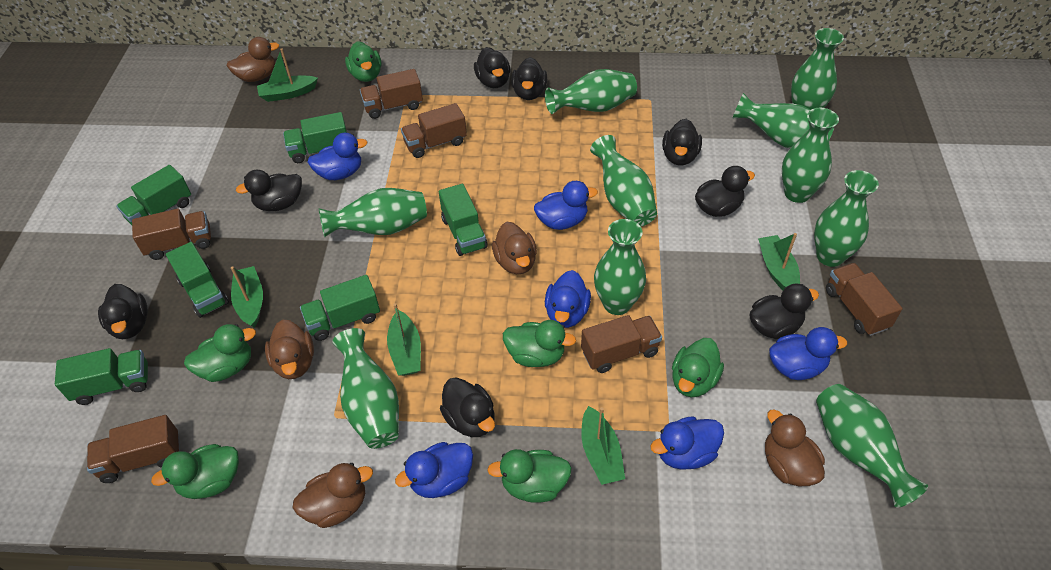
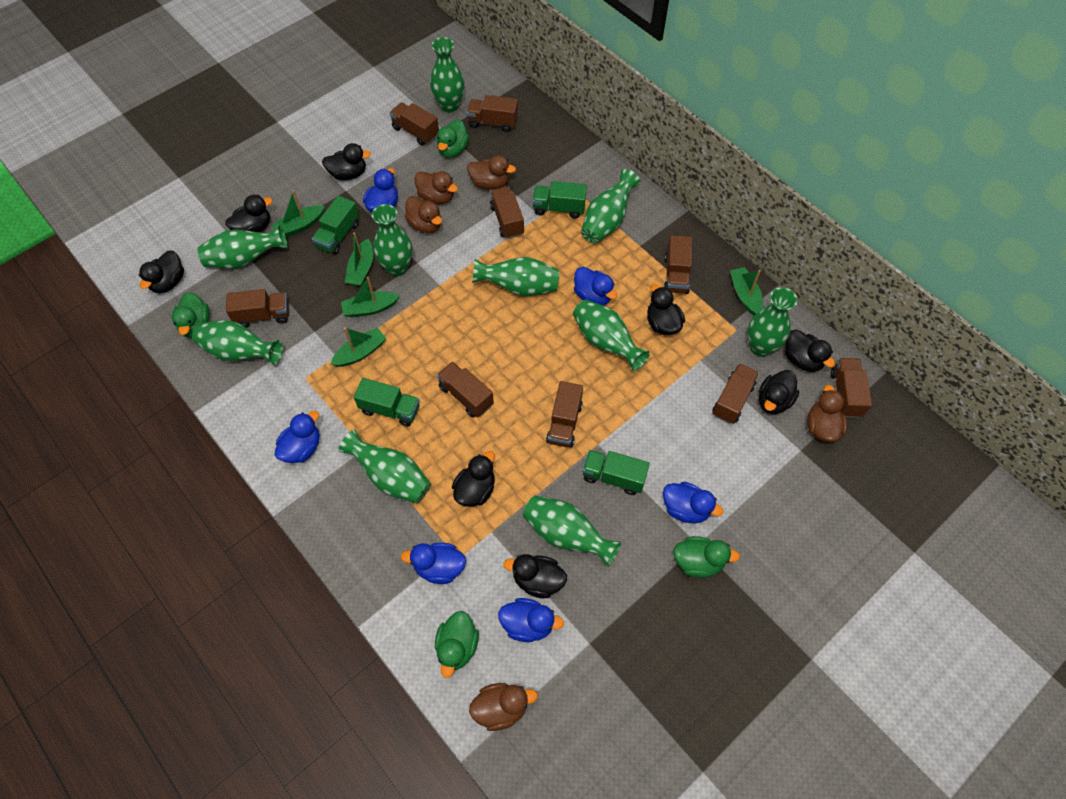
brown truck: [87,415,180,483] [132,209,211,260] [360,69,423,119] [401,103,467,158] [581,315,662,373] [826,263,903,336] = 6 -> [226,289,289,328] [389,102,439,146] [437,361,494,417] [467,95,518,132] [490,187,524,239] [546,381,583,448] [664,235,692,294] [712,363,759,424] [831,358,872,418] = 9
green duck: [151,444,239,499] [184,324,256,382] [345,41,381,82] [487,449,572,503] [503,320,576,367] [672,338,724,397] = 6 -> [172,292,210,338] [435,611,479,678] [436,119,469,158] [673,536,740,578] = 4
green truck: [55,348,148,405] [116,165,191,225] [166,242,229,318] [283,112,347,163] [300,275,380,341] [439,184,488,256] = 6 -> [312,196,359,255] [354,378,419,426] [532,181,587,218] [582,450,650,495] = 4

